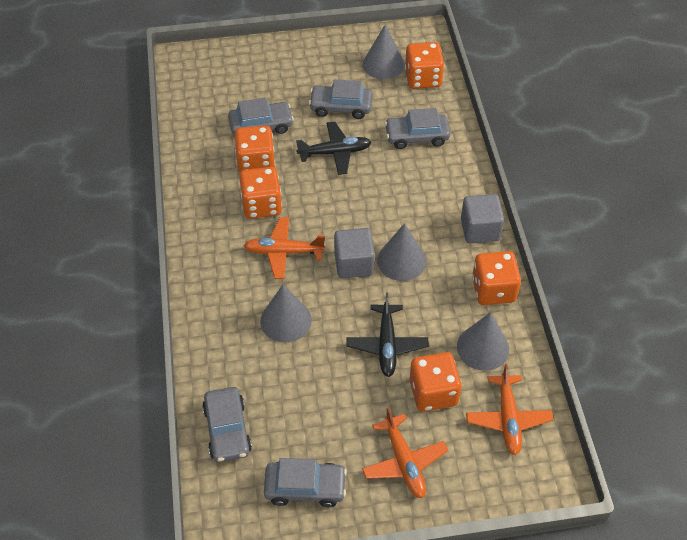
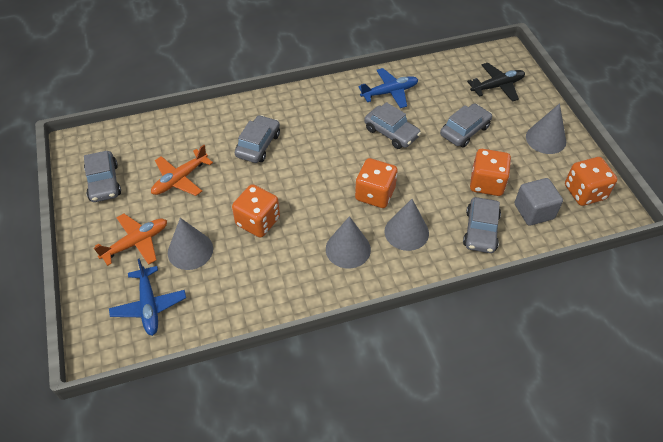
black plane: [296,122,372,175] [346,292,429,377] = 2 -> [467,63,525,102] = 1
blue plane: none = 0 -> [109,259,186,336] [358,68,418,108] = 2
grey cube: [334,228,375,278] [461,194,504,243] = 2 -> [515,178,563,226] = 1
orange dice: [235,125,275,173] [239,167,282,219] [405,42,444,89] [409,352,462,412] [472,251,521,305] = 5 -> [232,184,280,238] [355,158,398,208] [470,149,511,196] [565,157,617,206] = 4
orange plane: [244,217,325,279] [362,407,448,498] [466,364,553,455] = 3 -> [94,214,167,266] [151,145,213,196] = 2

